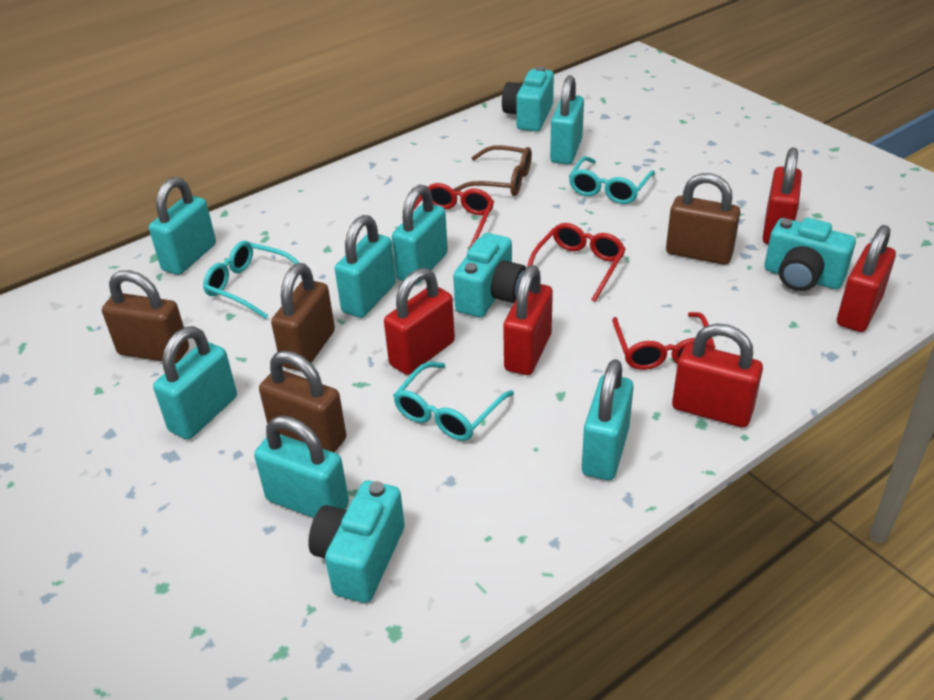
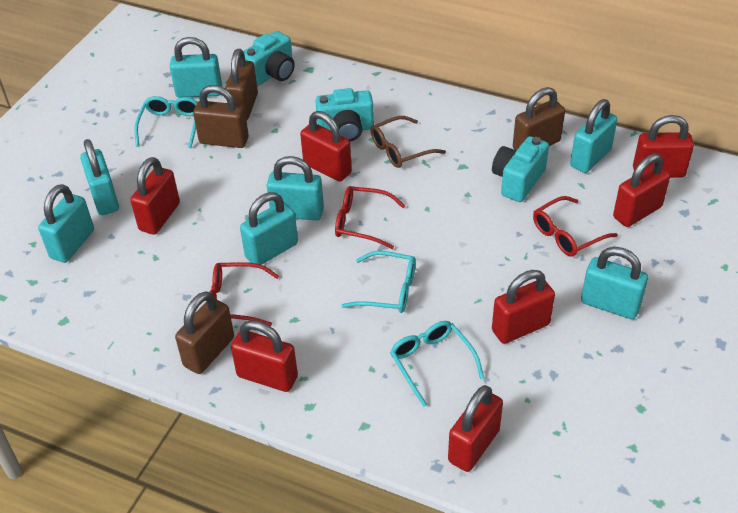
red padlock: [384,268,455,375] [503,265,553,375] [672,324,763,428] [763,148,802,244] [837,225,896,332] = 5 -> [130,157,180,235] [231,320,298,392] [300,111,352,182] [448,385,503,472] [492,270,555,344] [613,154,670,227] [633,115,694,178] = 7
turquoise camera: [308,481,405,603] [453,233,526,317] [502,66,554,131] [765,218,856,291] = 4 -> [243,31,295,86] [315,88,374,142] [492,136,549,202] = 3

